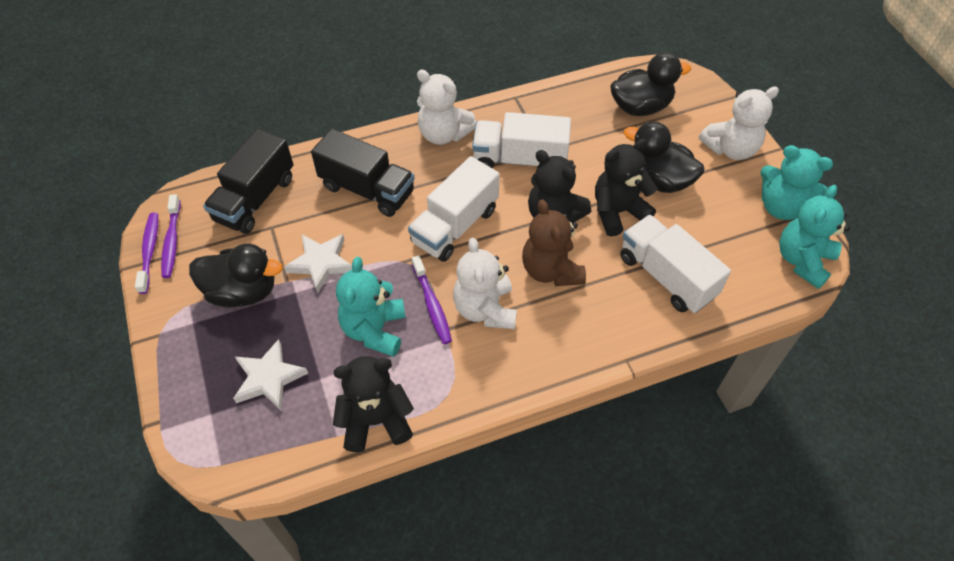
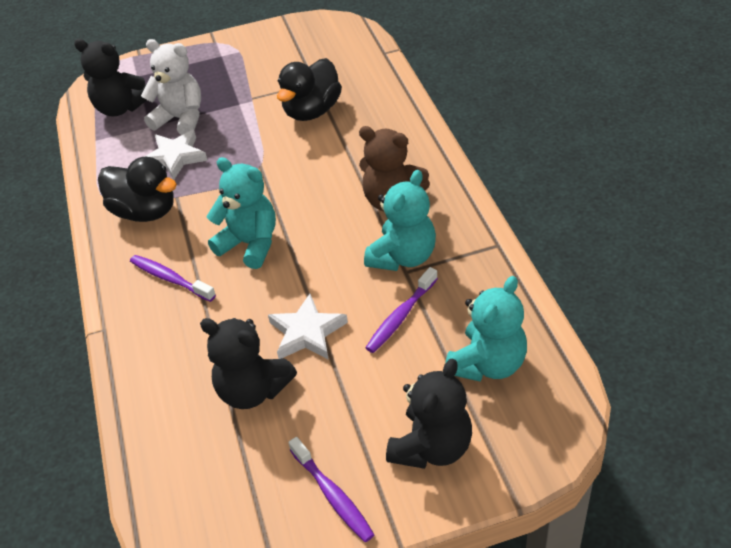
black duck: [189,243,283,307] [610,52,691,116] [624,122,704,193] = 3 -> [98,157,177,222] [277,58,342,121] = 2
black truck: [203,129,293,234] [311,129,415,217] = 2 -> none = 0
white teddy bear: [417,70,476,145] [453,238,517,329] [699,86,779,160] = 3 -> [141,39,201,135] = 1
white truck: [408,156,500,262] [472,112,571,168] [620,215,731,313] = 3 -> none = 0

